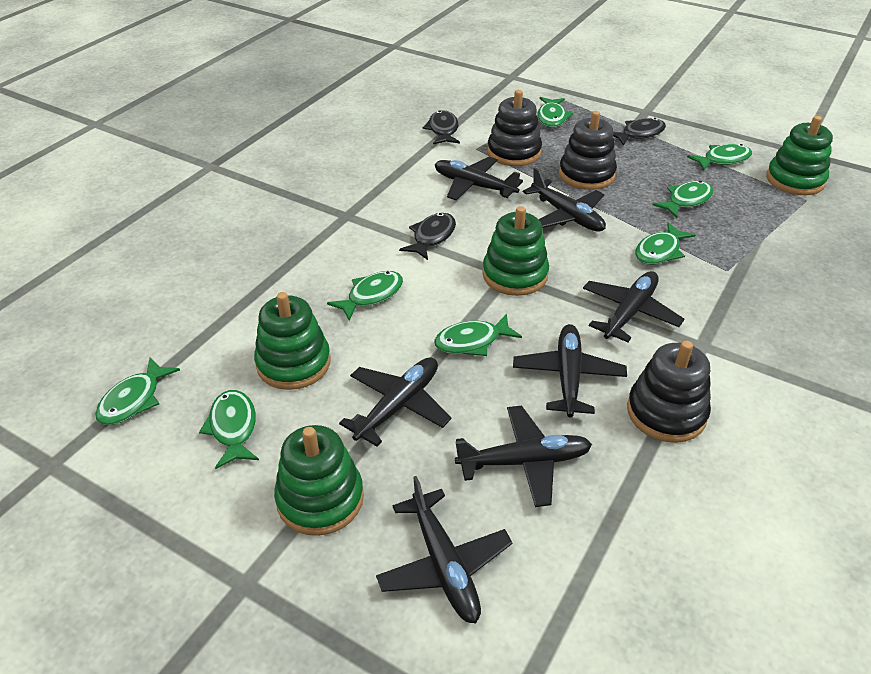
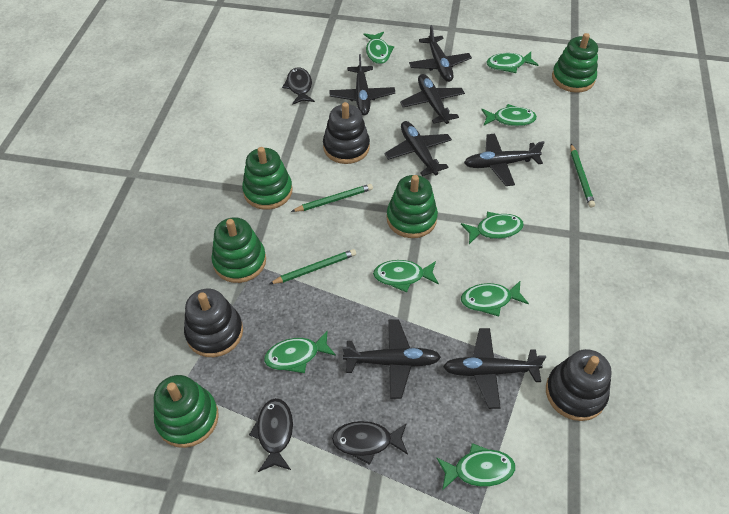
green pencil: none = 0 -> [269,249,356,284] [291,184,373,212] [571,144,595,208] = 3
green stacking toy: [254,292,331,390] [274,425,364,536] [482,206,549,296] [766,116,833,195] = 4 -> [154,375,219,448] [212,217,266,283] [242,147,293,210] [386,175,438,238] [552,33,598,93] = 5

